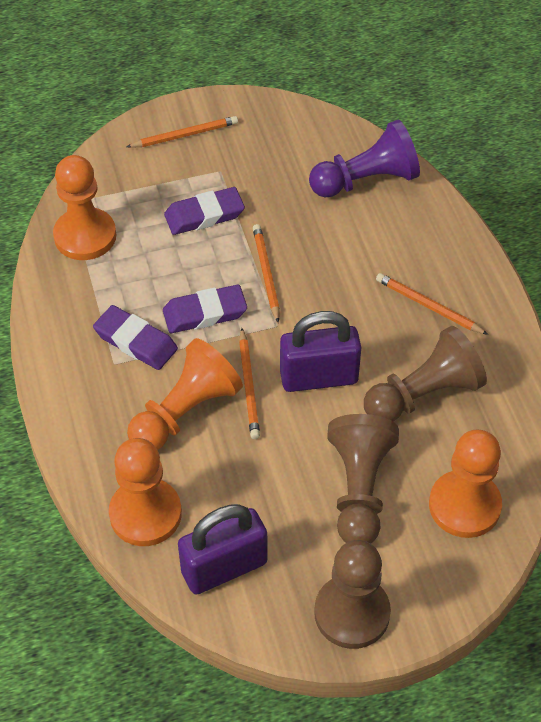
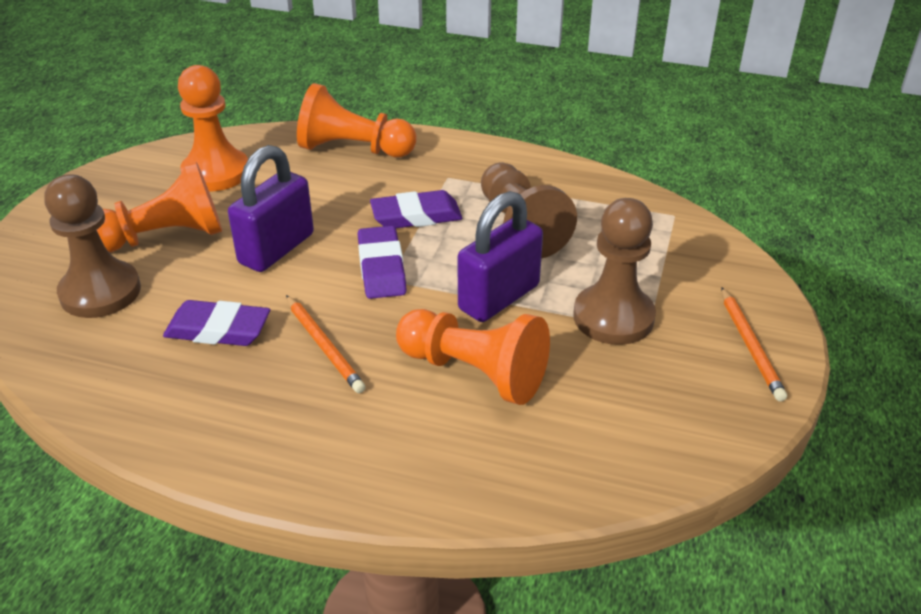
orange pencil: [126,116,238,148] [239,328,260,439] [253,224,280,323] [376,273,489,335] = 4 -> [286,295,366,393] [721,287,787,402] = 2
purple pawn: [309,120,420,197] = 1 -> none = 0

